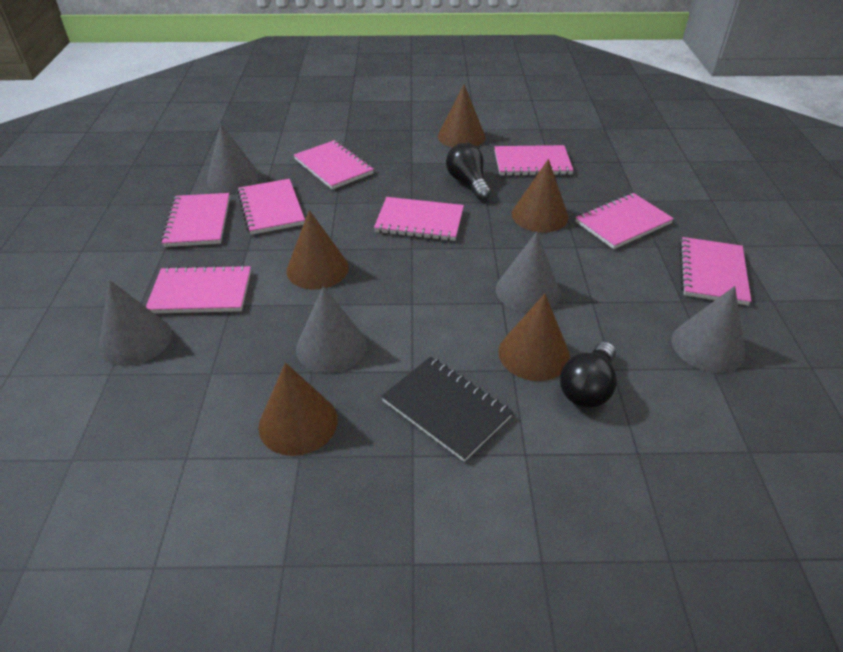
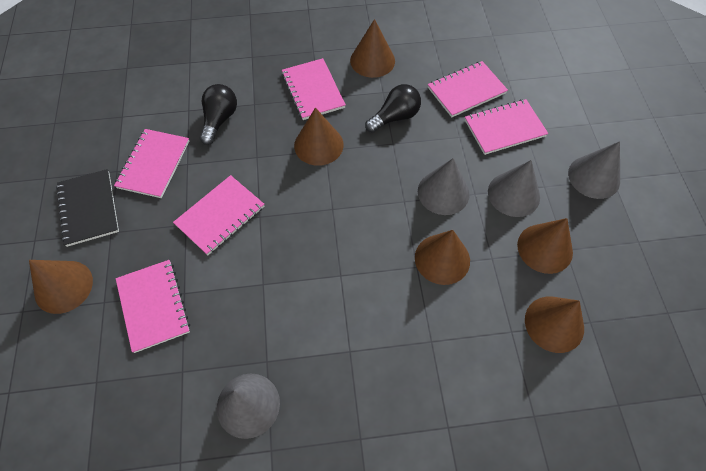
brown cone: [258,363,338,456] [286,210,349,290] [438,85,485,148] [498,294,570,381] [512,159,568,233] = 5 -> [29,260,93,314] [294,108,344,166] [350,19,395,78] [415,230,470,285] [517,218,573,274] [525,297,584,353] = 6
grey cone: [99,280,172,366] [207,123,260,193] [296,286,367,373] [496,232,560,313] [672,286,745,373] = 5 -> [217,373,280,439] [418,158,470,215] [488,160,540,217] [568,141,620,199] = 4
pink notebook: [146,265,251,313] [161,193,230,247] [237,179,305,235] [294,140,374,189] [374,197,464,241] [494,145,574,176] [575,193,674,249] [679,237,751,305] = 8 -> [114,129,190,198] [116,260,190,353] [173,175,264,255] [282,58,346,120] [428,61,508,117] [465,99,548,155] = 6

